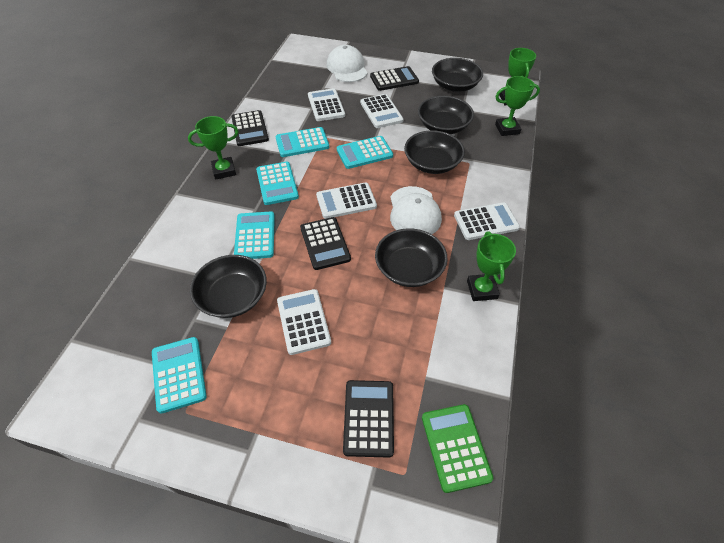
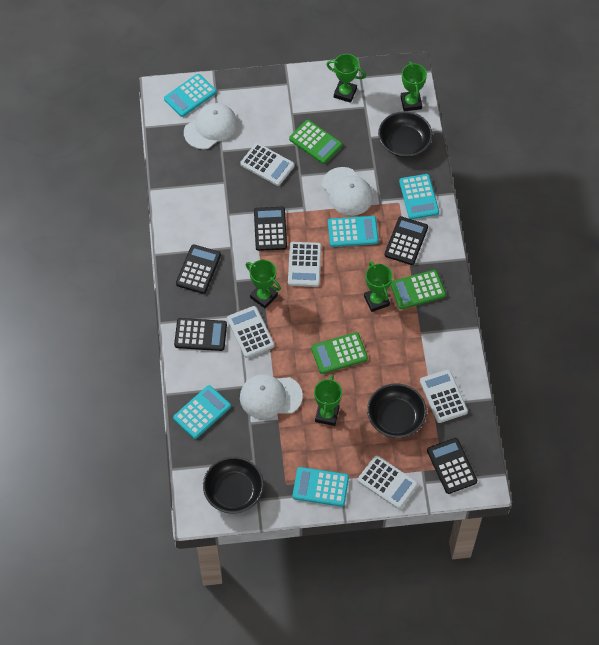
black bowl: [190,255,267,318] [375,228,448,287] [404,130,465,174] [418,96,474,134] [432,58,483,92] = 5 -> [203,457,264,514] [367,383,427,438] [378,111,432,158] = 3
black calculator: [231,110,269,146] [300,217,351,270] [343,380,394,458] [370,66,419,91] = 4 -> [174,318,227,351] [176,244,221,294] [254,207,287,251] [384,216,428,265] [427,438,477,494] = 5
green calculator: [422,404,493,493] = 1 -> [289,120,342,164] [311,332,368,374] [390,270,446,309] = 3
green trophy: [188,116,239,180] [467,231,516,301] [495,76,540,136] [499,48,536,105] = 4 -> [246,259,281,309] [314,375,342,426] [326,54,366,103] [364,261,393,312] [400,61,427,111] = 5
white cap: [327,45,368,82] [390,186,442,234] = 2 -> [184,103,237,149] [240,374,303,419] [322,167,373,216] = 3

